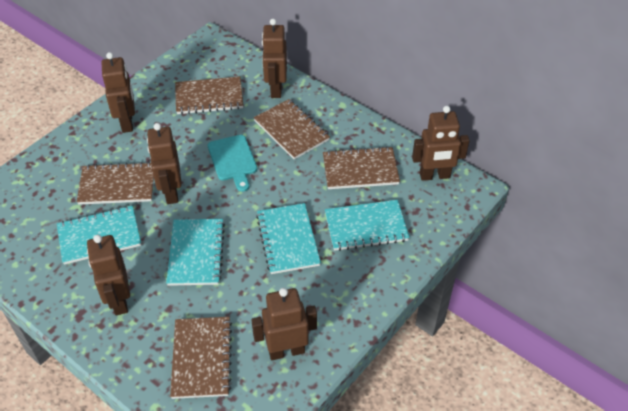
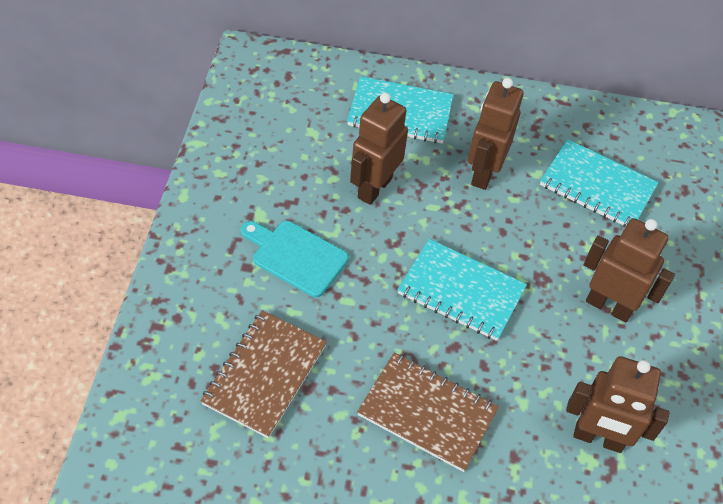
brown notebook: [77,162,154,205] [170,317,232,399] [175,76,243,115] [254,99,330,160] [323,146,400,189] = 5 -> [201,310,327,438] [357,353,499,472] = 2
brown robot: [87,235,130,316] [102,52,135,133] [147,123,182,204] [252,288,317,360] [262,19,287,98] [412,106,470,181] = 6 -> [350,93,408,205] [468,78,523,190] [566,356,670,453] [584,218,675,322] = 4
turquoise notebook: [57,206,141,265] [166,219,225,286] [256,203,321,274] [325,200,410,251] = 4 -> [347,76,454,144] [398,239,527,341] [540,139,659,227] = 3

